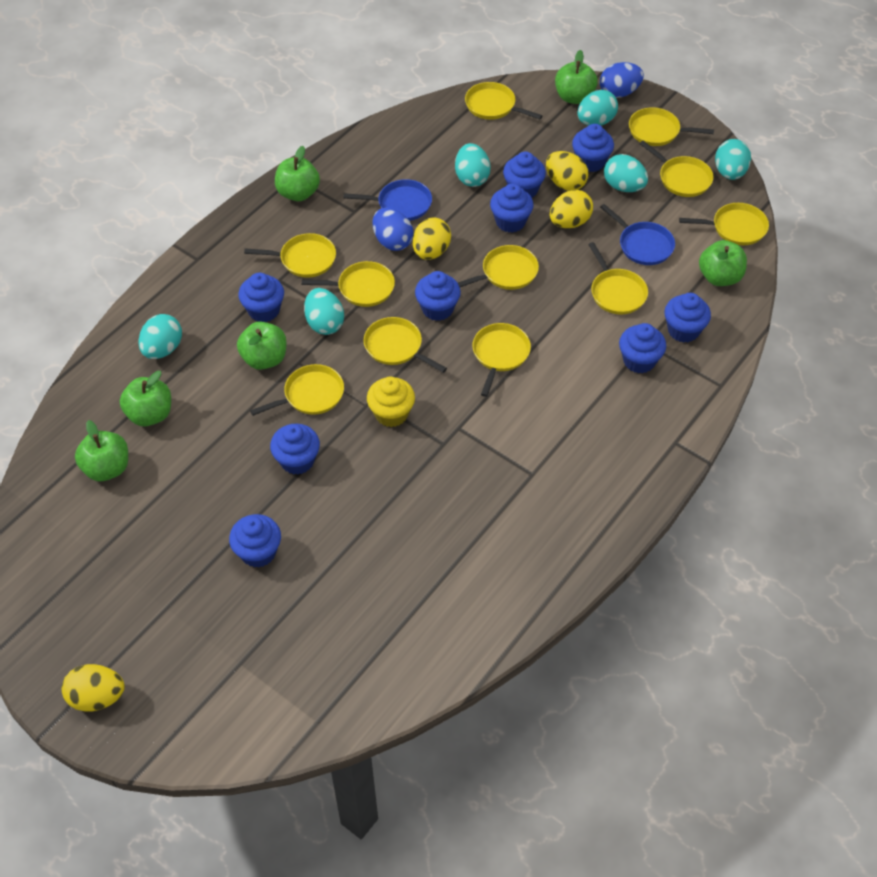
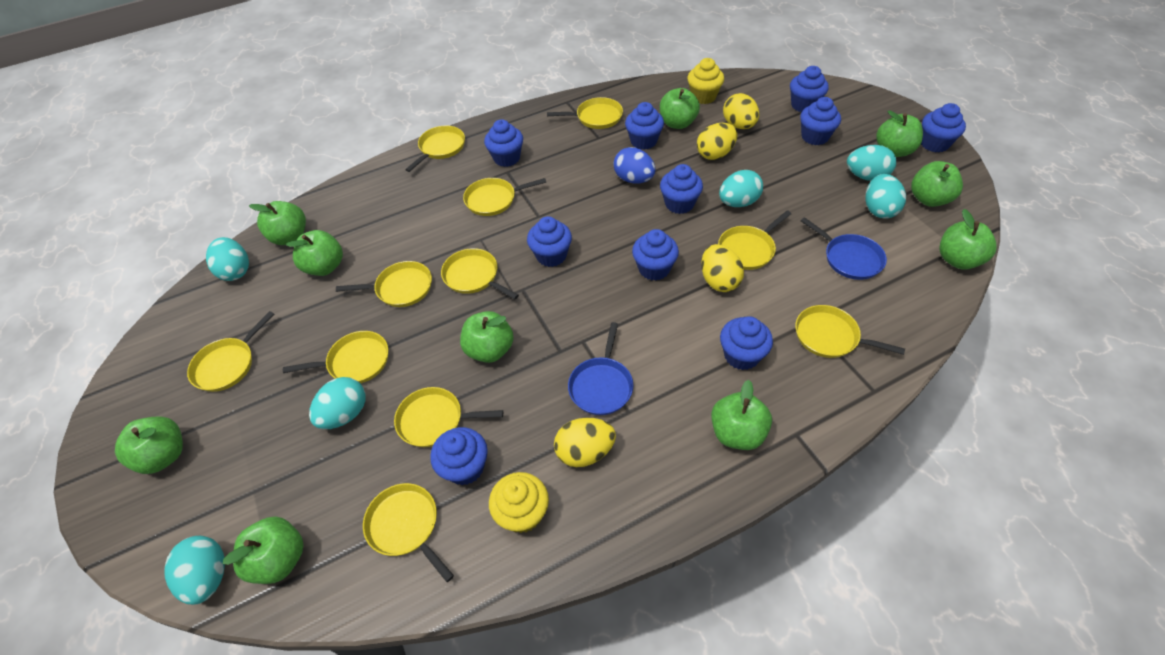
blue cupcake: [229,514,281,568] [238,273,284,322] [270,424,320,475] [415,271,461,321] [490,184,534,233] [503,152,546,198] [572,124,614,172] [619,323,666,373] [664,293,711,343] = 9 -> [430,427,488,485] [484,119,523,167] [527,216,572,267] [625,102,664,150] [632,229,679,281] [660,164,703,214] [720,316,773,370] [790,66,829,112] [800,97,841,145] [921,103,966,153] = 10
blue egg: [373,208,413,251] [600,62,644,98] = 2 -> [614,147,656,184] = 1
green apple: [75,420,128,481] [120,371,171,426] [237,321,286,370] [275,146,320,201] [555,50,598,104] [699,240,747,286] = 6 -> [115,416,183,474] [223,516,304,584] [249,201,306,245] [286,230,343,276] [460,311,514,363] [660,88,700,129] [711,380,772,450] [876,110,923,157] [911,161,963,207] [939,209,997,269] = 10
yellow cupcake: [367,376,415,427] = 1 -> [489,472,549,533] [687,58,724,104] = 2

